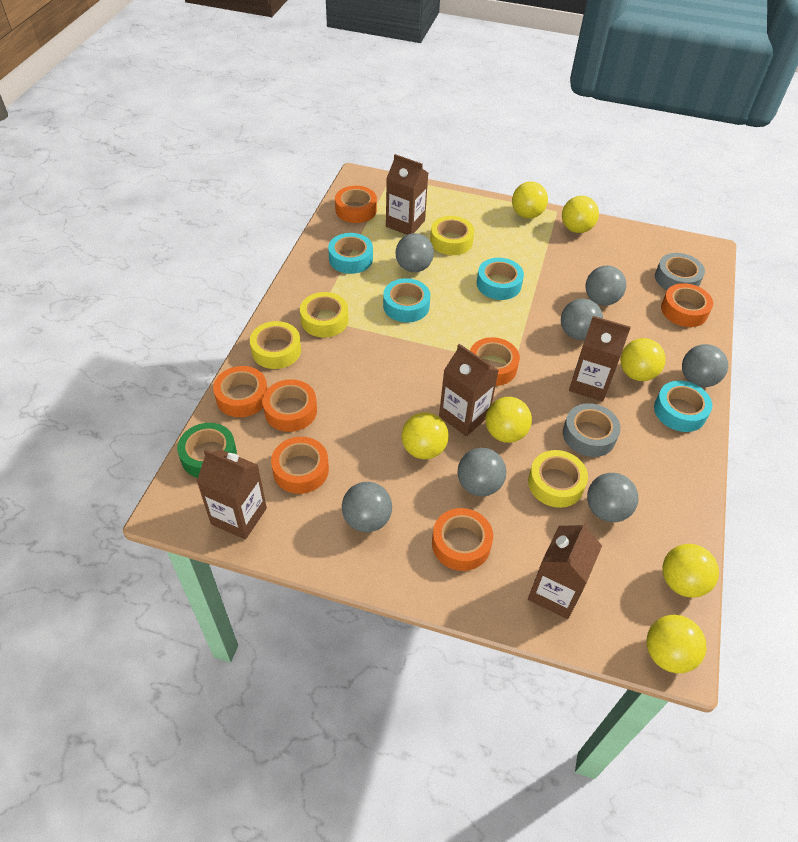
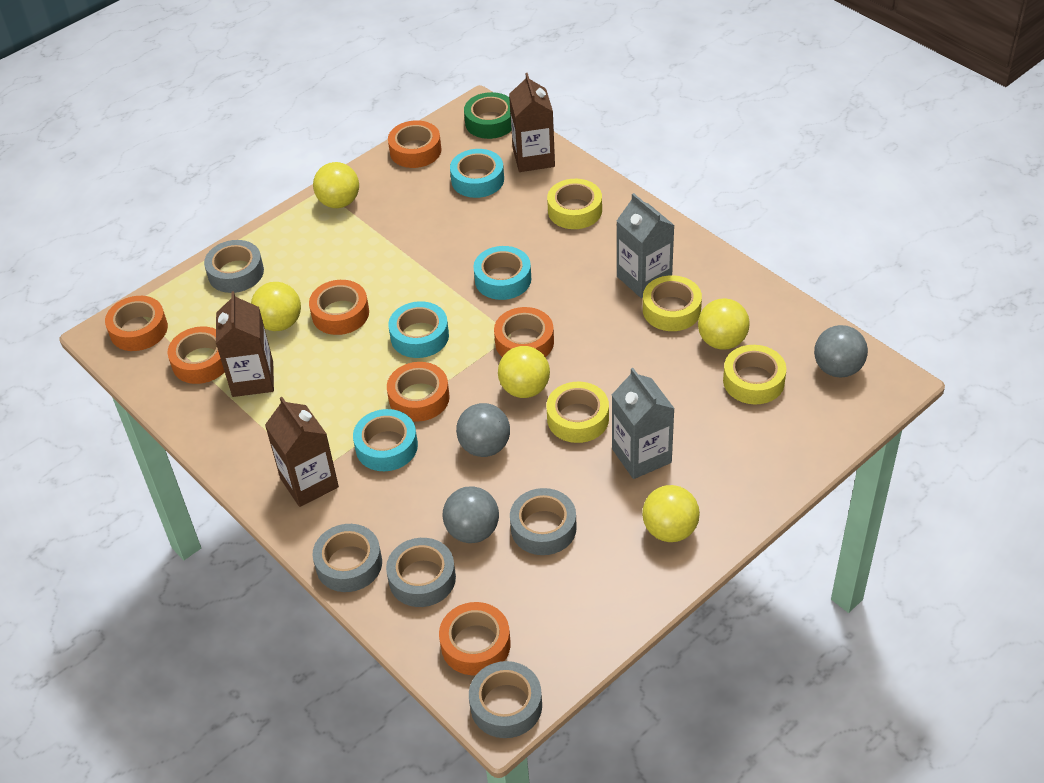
brown carton: [197,449,267,540] [386,154,428,235] [439,344,499,436] [528,521,602,619] [569,316,631,402] = 5 -> [216,291,274,397] [265,397,339,507] [509,73,555,172] = 3
grey ball: [342,482,392,532] [396,233,434,272] [458,448,506,496] [561,299,603,340] [586,265,626,306] [587,473,638,522] [682,344,728,387] = 7 -> [442,486,499,543] [456,403,510,457] [814,325,868,378] = 3
grey carton: none = 0 -> [612,368,675,479] [616,193,675,298] = 2
grey tape: [563,403,621,457] [655,253,705,290] = 2 -> [204,240,264,293] [312,524,382,592] [386,538,456,607] [469,661,542,738] [510,488,577,555] = 5
yellow ball: [402,412,449,459] [485,397,532,443] [512,181,548,218] [562,196,599,233] [621,338,666,381] [646,615,706,673] [663,544,719,598] = 7 -> [251,282,301,331] [313,162,359,208] [498,346,550,398] [642,485,700,542] [698,298,750,350] = 5

